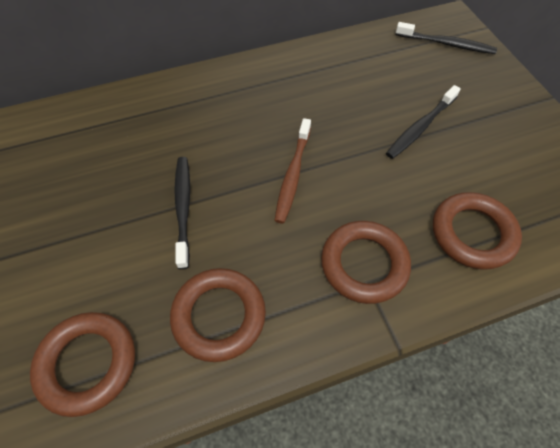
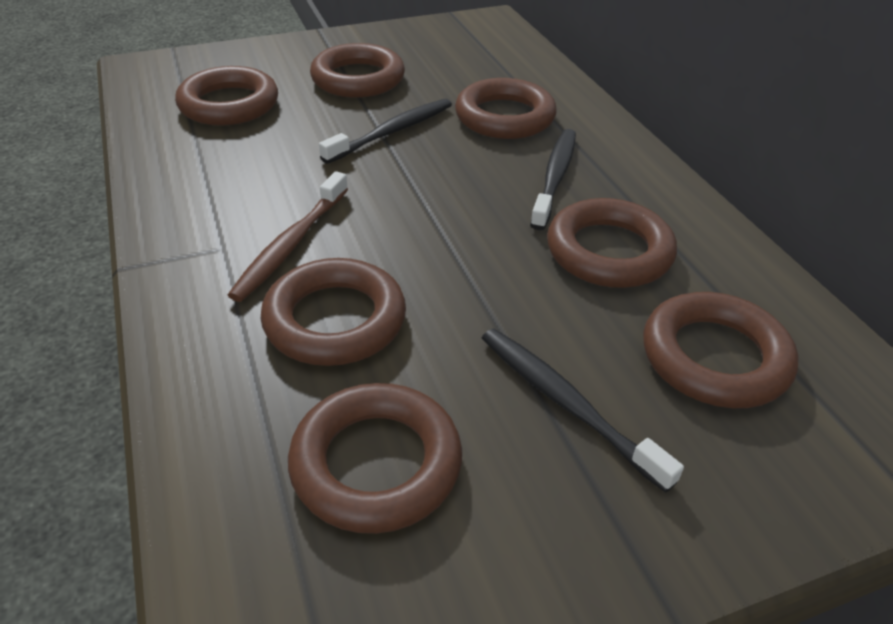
brown ring: [30,312,135,417] [170,268,266,362] [321,221,411,304] [433,192,522,270] = 4 -> [175,66,278,125] [260,258,406,366] [288,383,462,534] [310,43,405,98] [455,78,557,139] [547,198,677,288] [643,292,798,408] = 7

